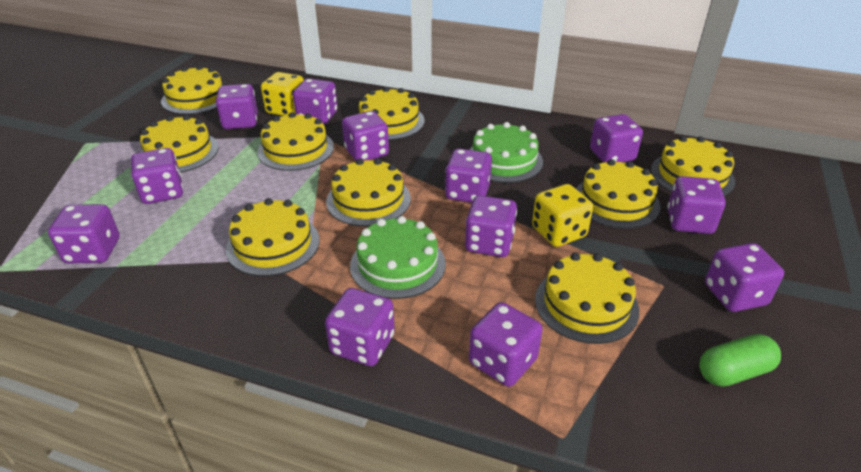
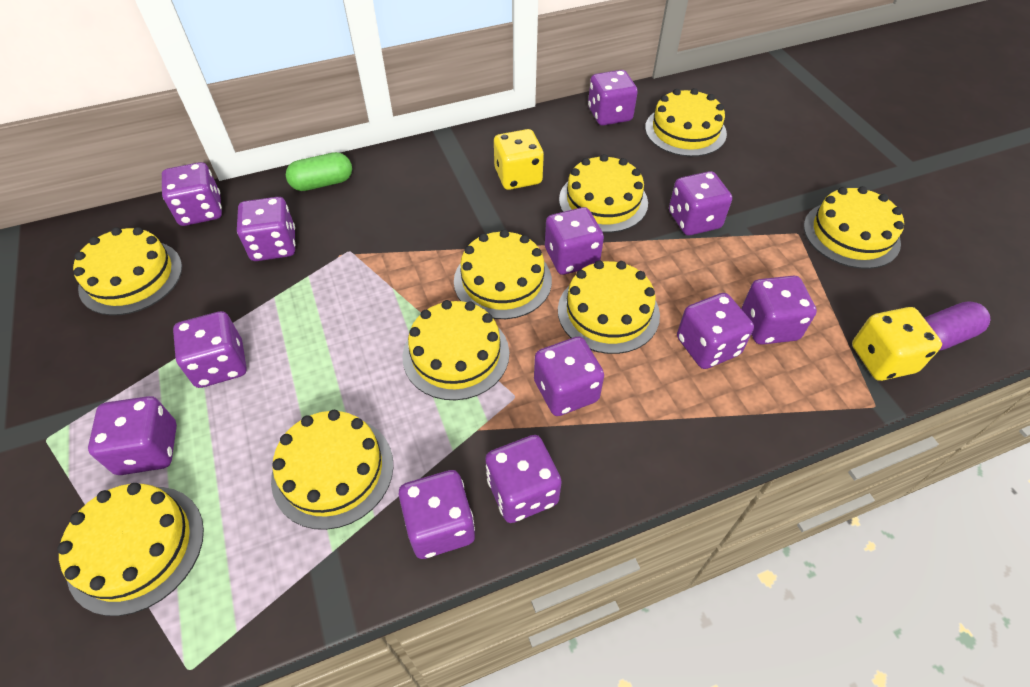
green cake: [350,216,446,299] [470,122,543,183] = 2 -> none = 0
purple capsule: none = 0 -> [924,301,991,351] = 1

